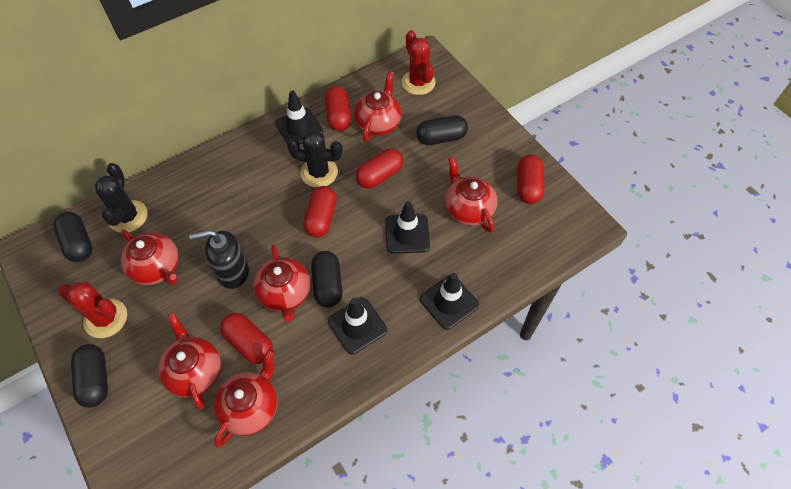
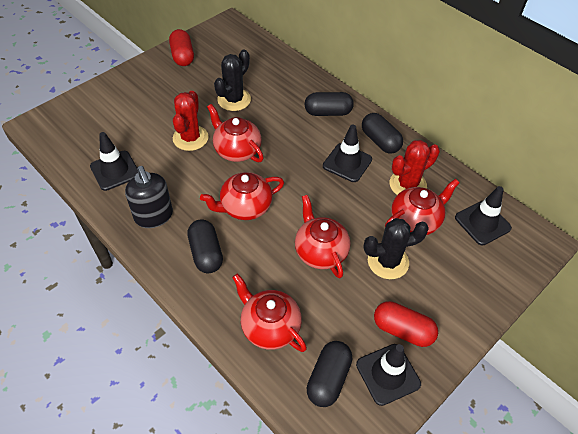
red capsule: [220,313,273,364] [303,186,337,238] [325,86,352,131] [356,148,404,189] [518,154,545,204] = 5 -> [169,29,194,66] [374,301,438,347] = 2
red teapot: [121,230,179,285] [158,313,221,410] [214,349,278,447] [253,244,311,322] [354,71,402,142] [445,156,498,233] = 6 -> [200,172,284,220] [207,104,264,162] [232,273,307,352] [295,195,350,278] [385,179,459,235] = 5

